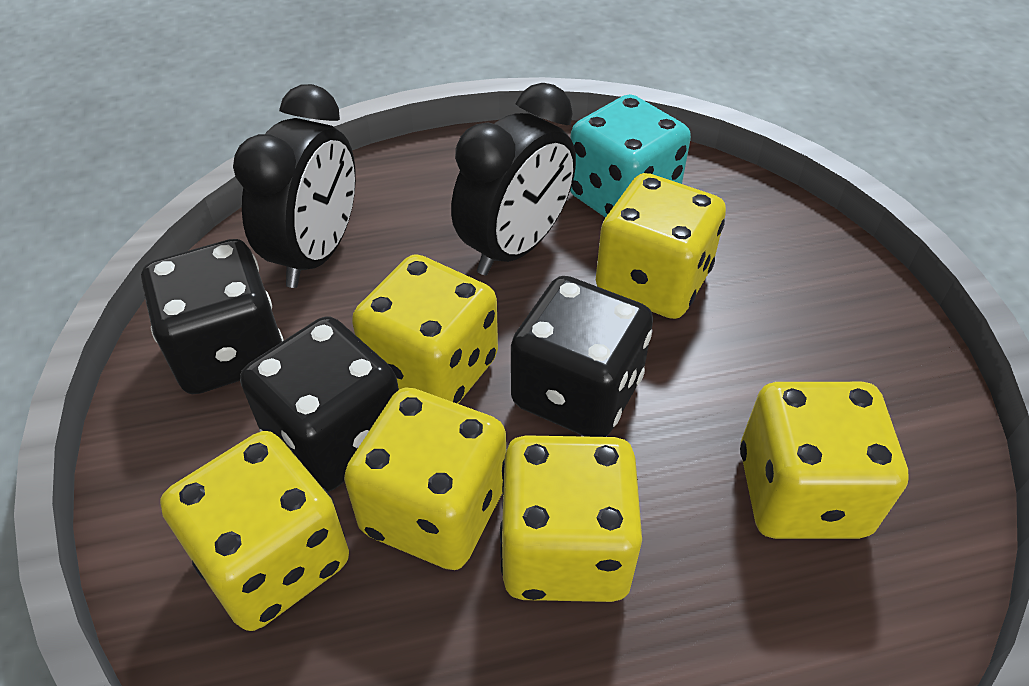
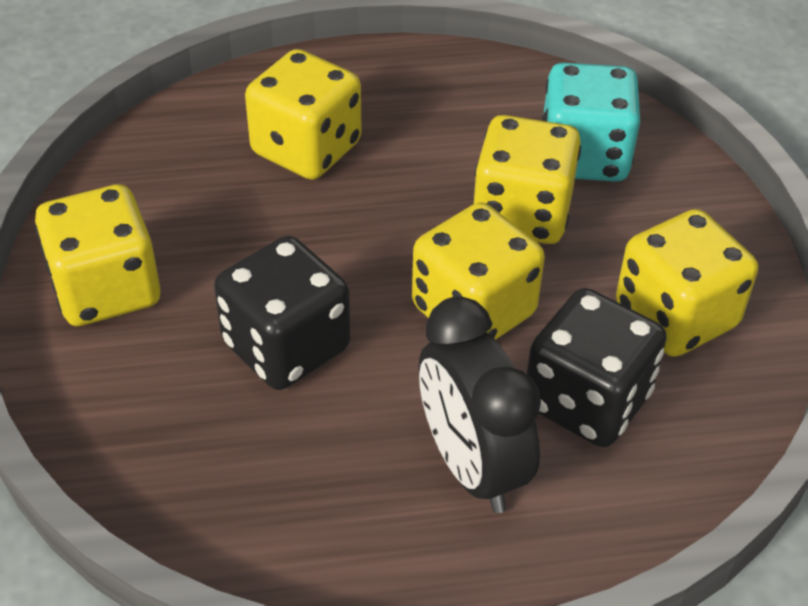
black clock: [233,84,356,288] [451,83,576,275] = 2 -> [419,296,541,513] = 1
black dice: [141,239,284,394] [240,316,399,492] [511,276,653,437] = 3 -> [214,236,350,390] [527,288,667,447] = 2
yellow dice: [160,431,349,631] [344,388,506,570] [352,254,498,404] [500,435,642,602] [596,173,726,319] [740,382,909,539] = 6 -> [35,184,161,326] [245,49,362,180] [412,202,545,340] [473,115,581,244] [616,209,758,357] = 5

